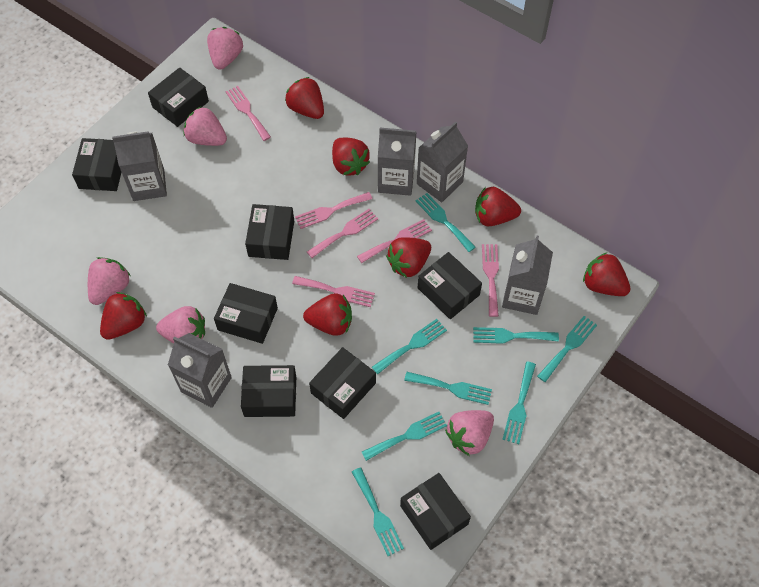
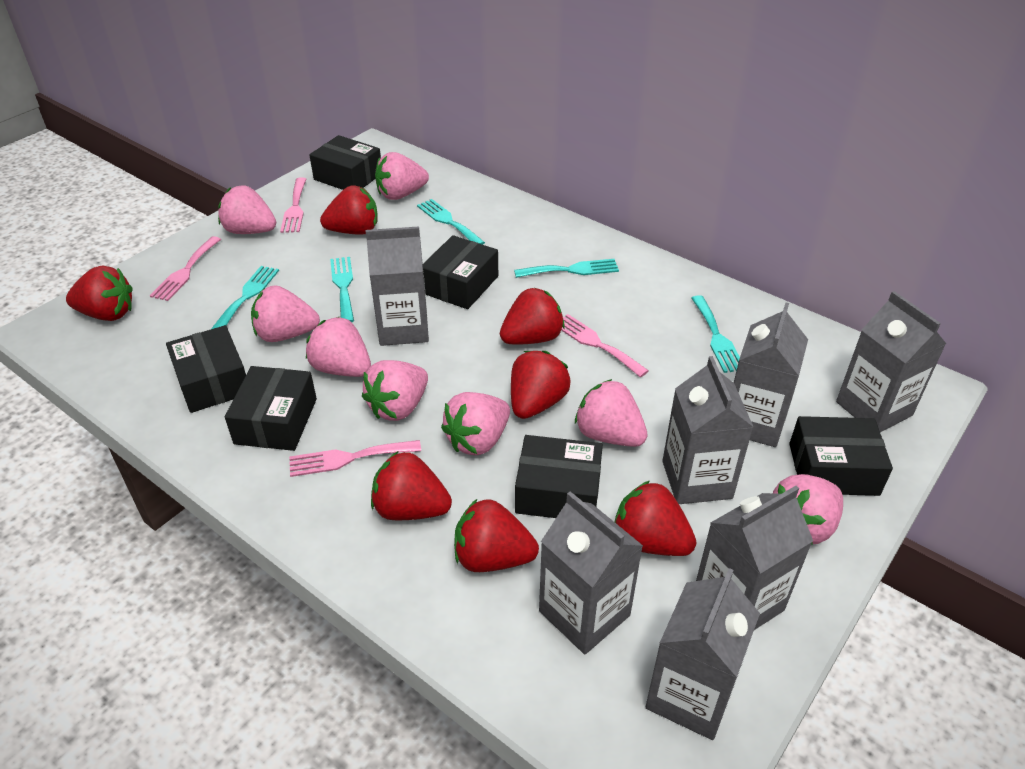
black box: [72,138,121,191] [148,67,209,127] [214,283,278,344] [241,365,296,417] [245,204,294,260] [309,347,376,419] [400,473,471,550] [418,252,482,319] = 8 -> [166,325,246,413] [225,366,317,451] [309,135,381,190] [423,235,498,309] [515,435,603,518] [789,416,893,496] = 6
grey carton: [112,131,167,201] [168,333,232,408] [378,128,416,196] [417,121,468,202] [502,236,553,315] = 5 -> [366,226,429,346] [539,491,643,654] [646,568,760,740] [662,356,753,504] [696,486,813,630] [733,302,808,447] [836,291,946,432] = 7
pink fork: [225,86,271,141] [292,276,375,307] [295,192,372,229] [307,209,378,258] [357,219,432,263] [482,244,499,317] = 6 -> [150,236,221,301] [280,177,306,233] [289,440,421,477] [561,314,649,377] = 4
pink strawberry: [88,257,130,305] [156,306,205,344] [183,106,227,146] [207,27,243,70] [445,410,494,456] = 5 -> [218,185,276,234] [251,285,320,342] [306,317,371,377] [362,360,428,421] [375,152,429,200] [441,392,510,455] [575,379,648,447] [773,474,843,545] = 8
turquoise fork: [352,467,404,556] [362,412,447,461] [372,319,447,374] [404,372,492,405] [415,193,476,252] [473,327,559,344] [502,362,536,444] [537,316,597,382] = 8 -> [211,266,279,329] [330,257,354,322] [417,199,485,245] [514,259,619,278] [691,295,740,373] = 5

